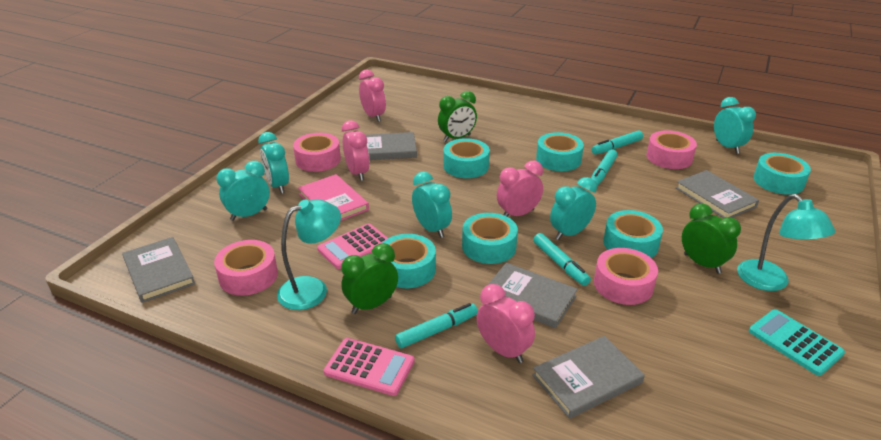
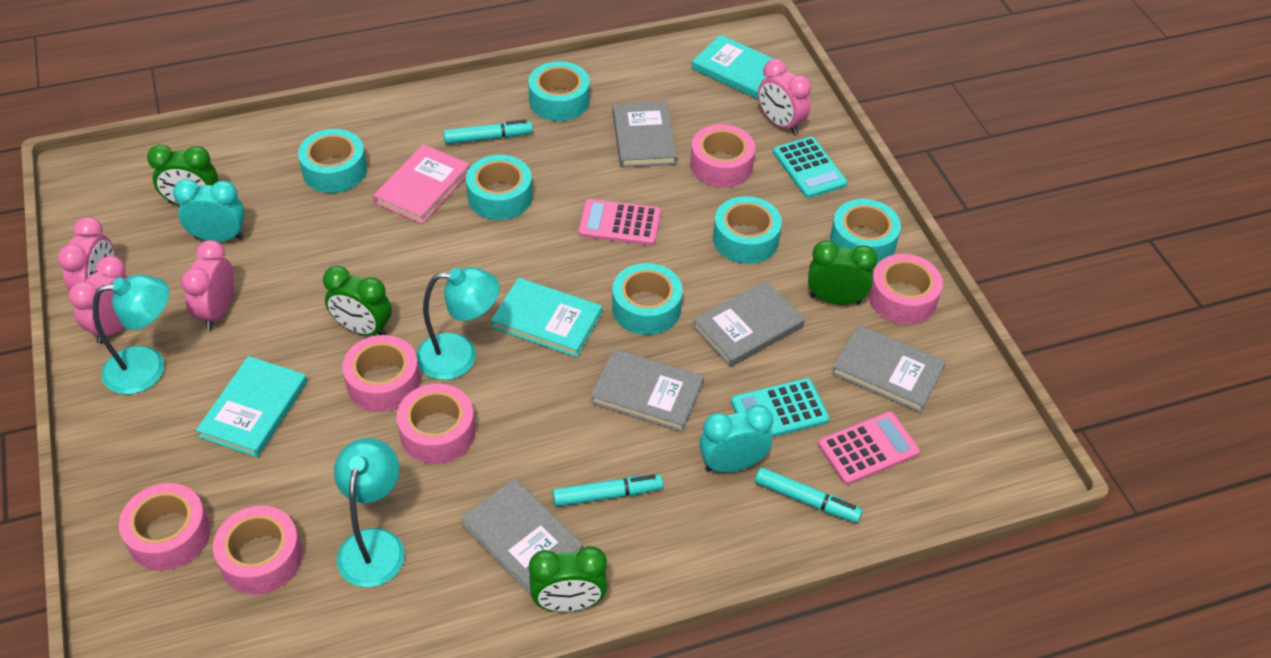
green clock: [342,243,398,314] [438,91,477,142] [682,203,741,274] = 3 -> [147,145,218,205] [323,266,392,336] [529,546,607,612] [808,240,878,305] = 4
pink tape: [214,240,278,296] [293,133,341,172] [594,248,658,305] [646,130,697,169] = 4 -> [119,483,210,571] [213,506,303,595] [342,335,420,412] [396,384,475,464] [690,124,755,187] [868,254,943,325] = 6
turquoise book: none = 0 -> [196,356,307,457] [491,278,602,357] [692,35,786,99] = 3
turquoise calculator: [749,309,845,376] = 1 -> [731,378,830,438] [773,137,848,198] = 2
turquoise clock: [216,161,270,221] [258,132,289,193] [412,172,452,238] [550,177,597,240] [714,97,756,154] = 5 -> [173,179,245,242] [699,405,773,473] = 2
turquoise lamp: [277,199,341,310] [737,194,835,291] = 2 -> [92,275,169,395] [334,438,405,587] [416,267,500,380] = 3
turquoise marker: [395,303,478,348] [533,233,591,286] [591,150,618,186] [592,130,643,155] = 4 -> [443,120,533,144] [552,474,663,507] [755,467,863,523] = 3

